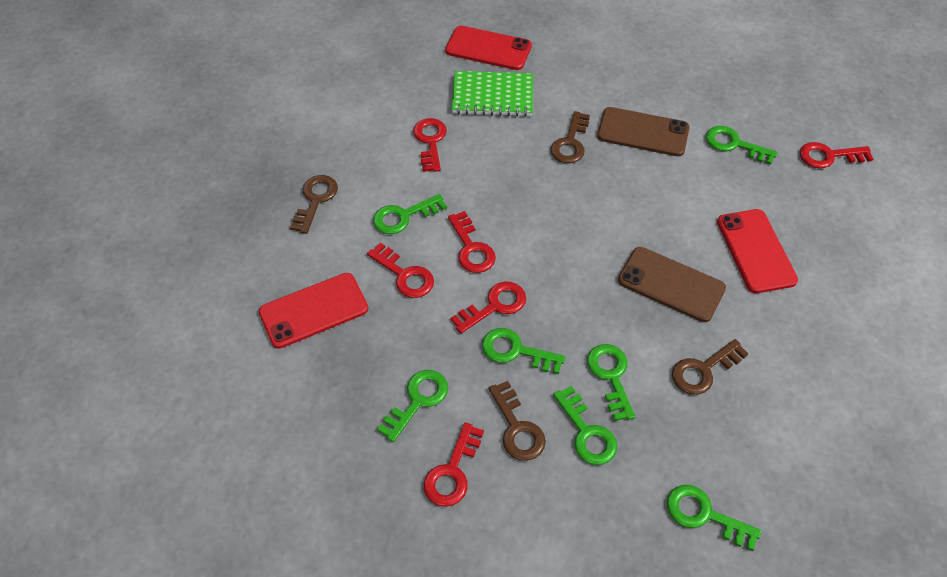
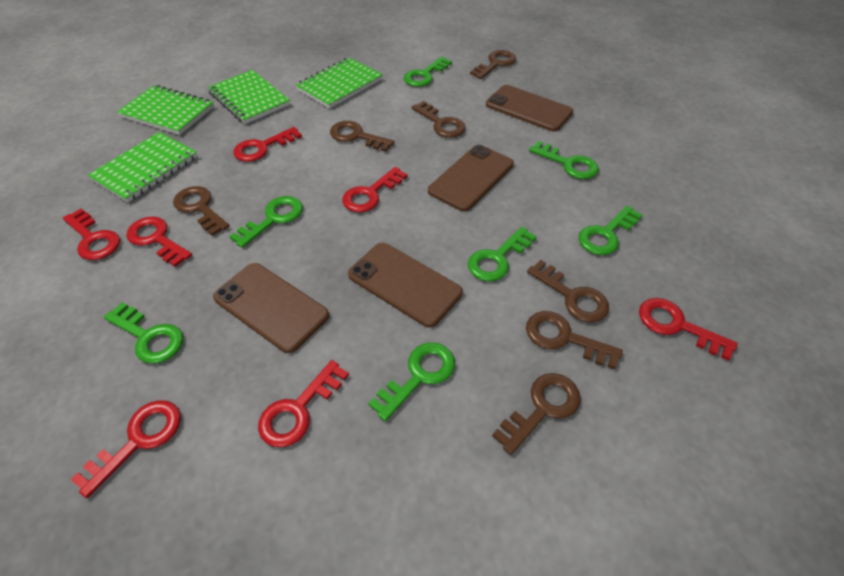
brown key: [290,175,338,234] [489,381,546,461] [550,111,590,164] [672,339,749,395] = 4 -> [173,186,230,236] [330,121,394,152] [412,101,466,138] [470,50,516,79] [492,373,581,455] [526,311,623,369] [527,260,609,322] = 7
brown phone: [597,107,690,156] [618,247,726,322] = 2 -> [213,263,329,353] [348,243,463,328] [428,145,514,211] [486,85,573,132] = 4
green notebook: [452,71,533,117] = 1 -> [88,132,198,202] [117,85,214,135] [207,70,290,124] [296,57,383,109] = 4
red key: [367,243,434,298] [413,118,447,172] [424,422,484,507] [448,211,496,273] [451,282,526,333] [799,142,873,169] = 6 -> [63,208,120,260] [70,400,181,498] [127,216,192,267] [233,127,302,162] [258,360,349,447] [342,167,408,213] [639,298,738,361] = 7
red phone: [259,273,368,349] [445,26,532,70] [717,209,798,293] = 3 -> none = 0

